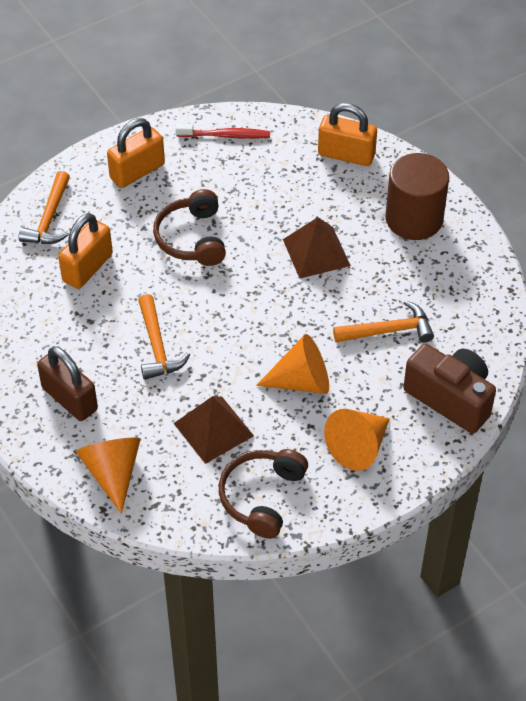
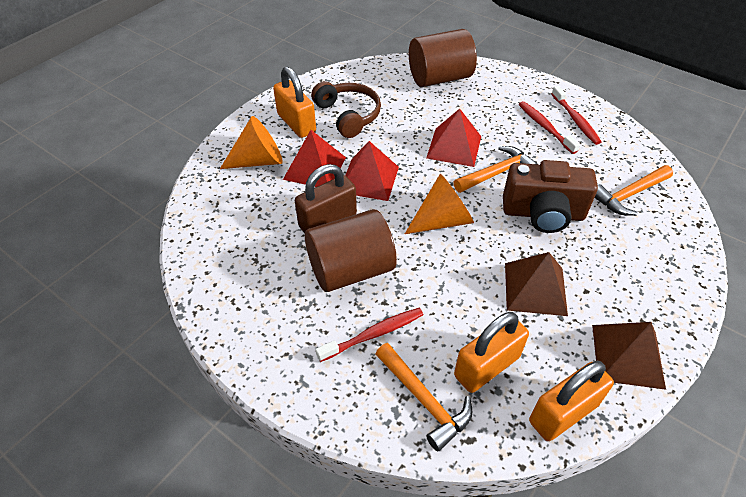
brown cylinder: [385,153,449,240] = 1 -> [305,209,397,292] [409,29,477,87] = 2
brown headphones: [153,189,226,266] [219,449,308,539] = 2 -> [311,81,381,138] = 1
orange cone: [76,438,141,514] [256,334,329,394] [324,409,390,471] = 3 -> [220,116,283,169] [405,174,474,234] = 2
red pyramid: none = 0 -> [283,130,346,187] [345,141,399,201] [426,109,481,167] = 3
red toothbrush: [176,124,270,139] = 1 -> [315,308,423,362] [519,101,580,154] [552,86,602,145] = 3

